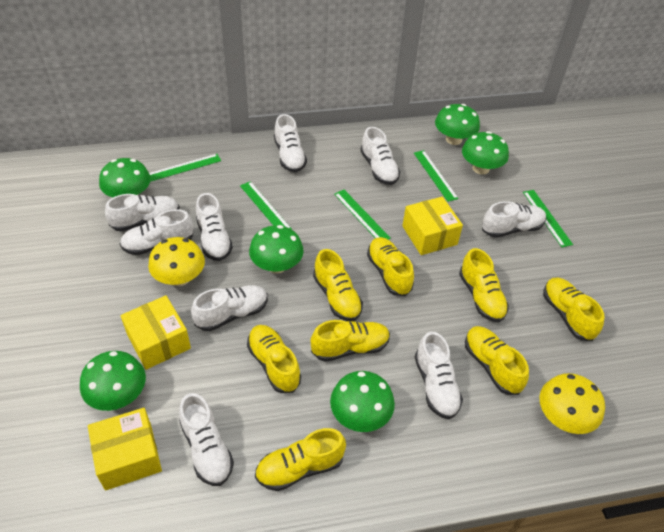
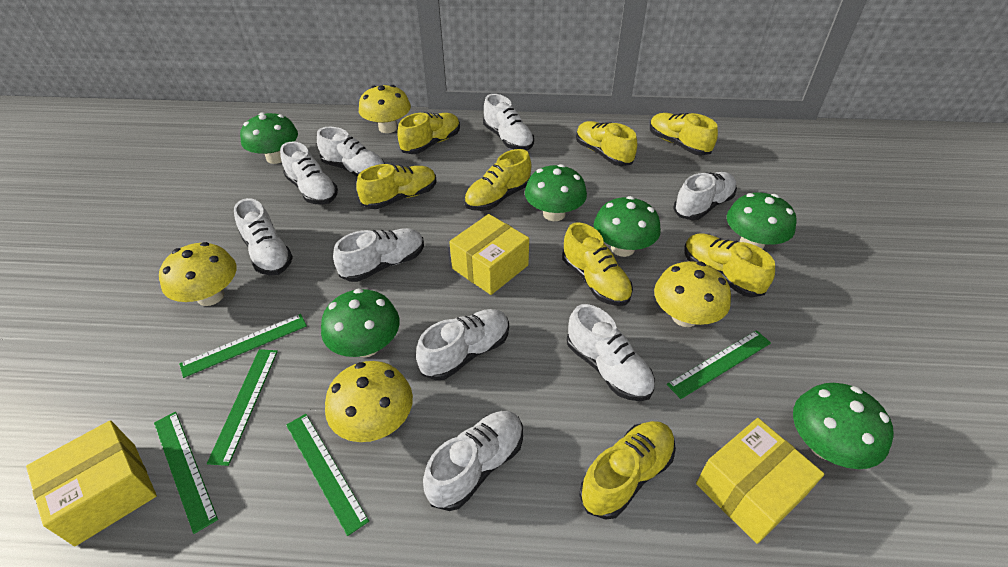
yellow mushroom: [148,237,205,286] [539,373,605,434] = 2 -> [159,242,237,306] [325,361,413,442] [359,85,411,133] [654,261,731,327] = 4

